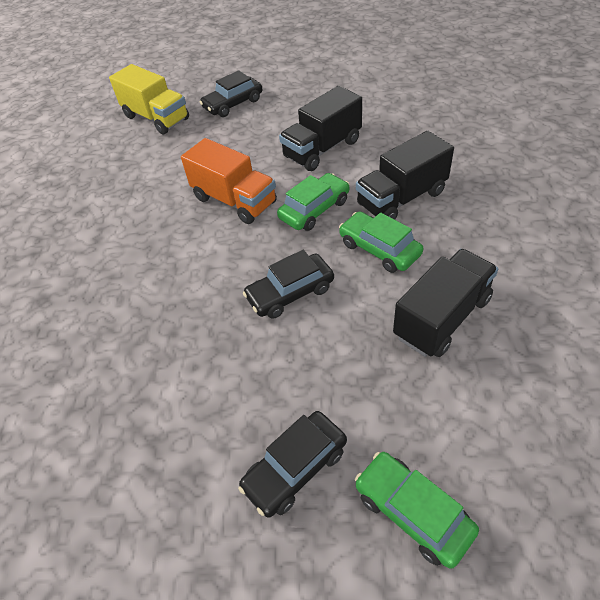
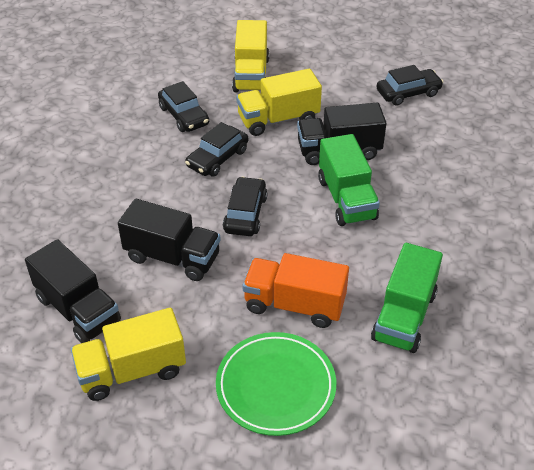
black car: [200,70,262,117] [238,411,347,518] [243,250,334,319] = 3 -> [158,81,209,132] [185,122,248,177] [223,177,267,236] [377,65,443,106] = 4
green car: [277,173,350,231] [339,211,423,273] [355,452,479,569] = 3 -> none = 0
green plate: none = 0 -> [216,332,336,436] = 1
green truck: none = 0 -> [318,134,380,226] [371,243,443,353] = 2
yellow truck: [109,64,189,135] = 1 -> [71,308,186,401] [232,20,269,92] [236,69,322,136] = 3

